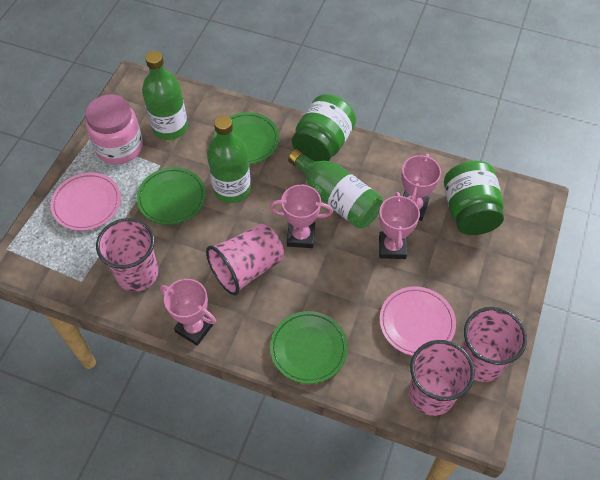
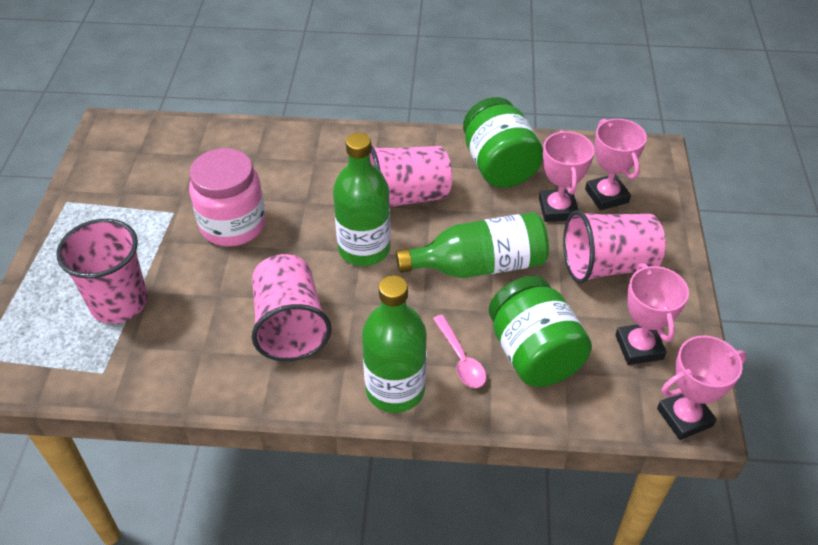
green plate: [137,167,206,225] [214,112,279,164] [270,311,348,384] = 3 -> none = 0
pink plate: [51,173,121,231] [380,287,456,356] = 2 -> none = 0
pink spoon: none = 0 -> [433,315,486,388] = 1

